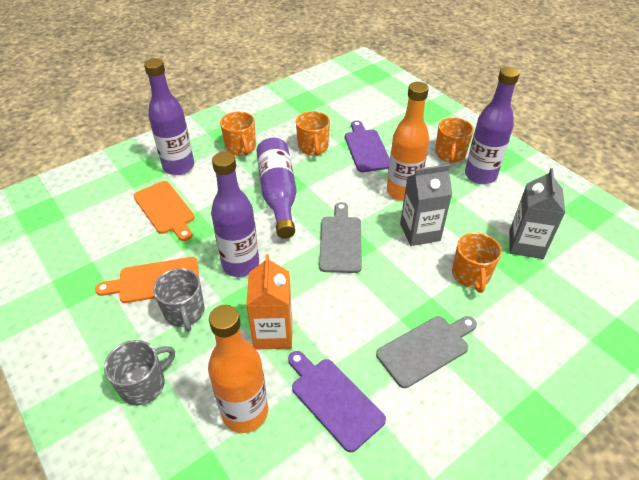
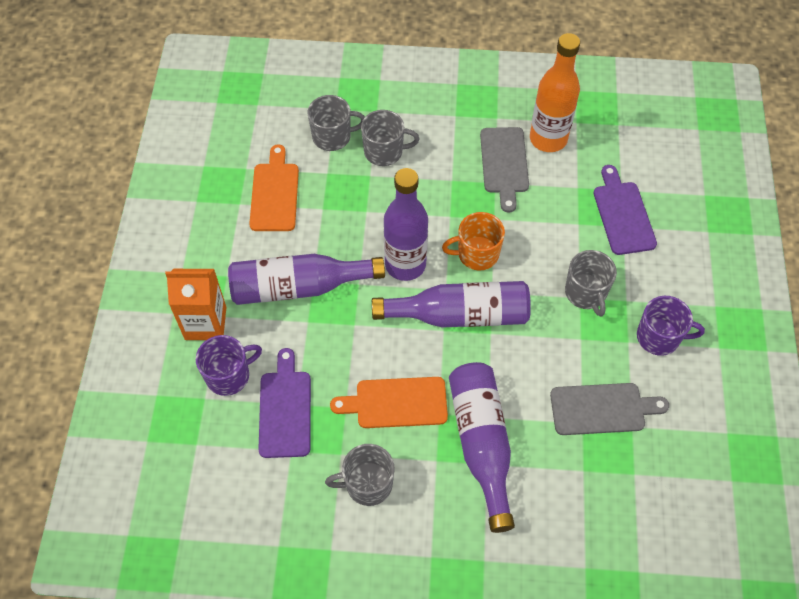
grey carton: [400,164,452,246] [509,168,566,259] = 2 -> none = 0
grey mug: [104,340,175,406] [153,268,205,332] = 2 -> [308,95,365,151] [325,444,395,506] [361,110,419,166] [565,250,617,317] = 4
orange bottle: [208,305,268,433] [387,82,429,201] = 2 -> [530,33,580,152] = 1
orange mug: [220,111,256,156] [296,111,330,156] [435,117,474,163] [452,232,502,293] = 4 -> [442,212,505,270] = 1
purple mug: none = 0 -> [196,335,262,396] [637,296,705,356] = 2

